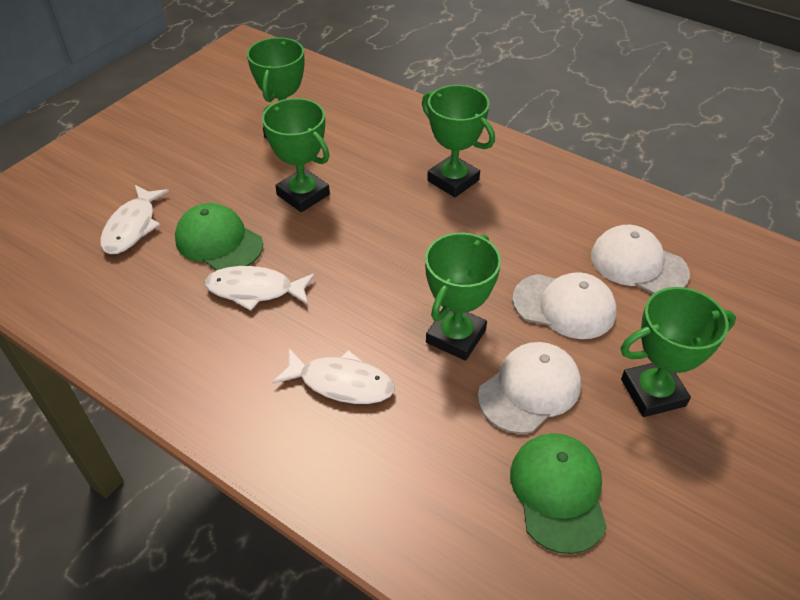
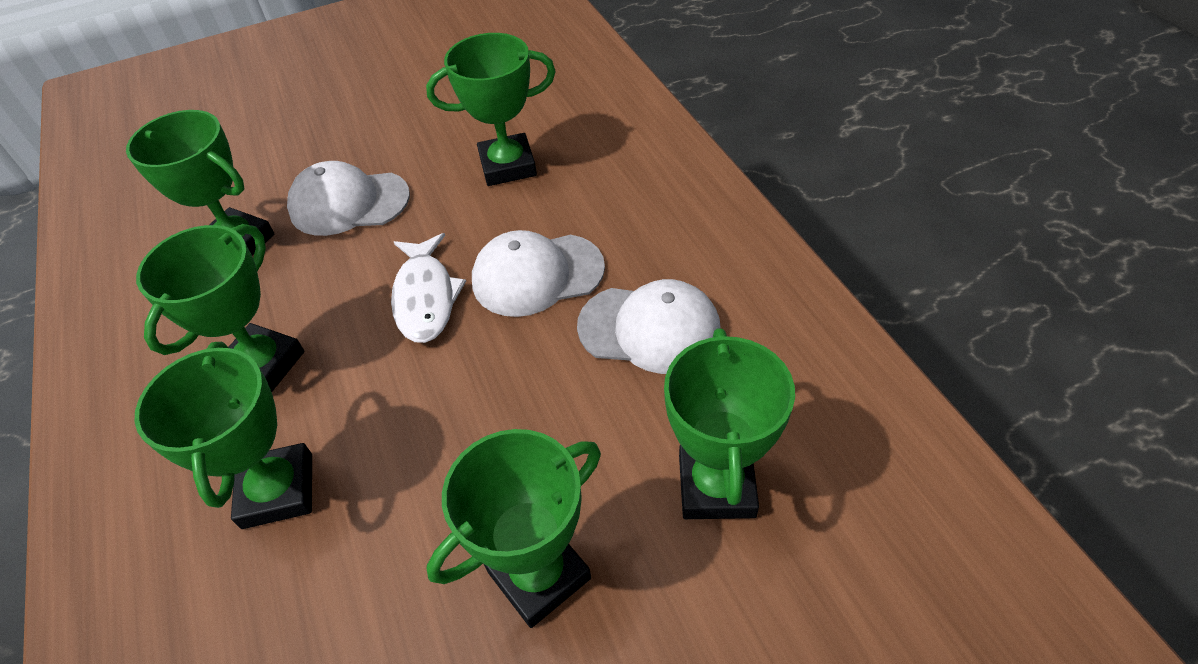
green cap: [175,203,263,271] [510,433,607,554] = 2 -> none = 0
green trophy: [247,37,305,138] [262,98,330,212] [422,85,495,197] [425,233,501,361] [621,287,736,417] = 5 -> [126,110,274,256] [134,342,312,529] [136,224,304,392] [426,33,556,186] [426,429,601,628] [664,328,795,519] = 6
white fish: [100,185,169,254] [205,266,315,311] [272,348,394,404] = 3 -> [391,233,466,343] = 1

